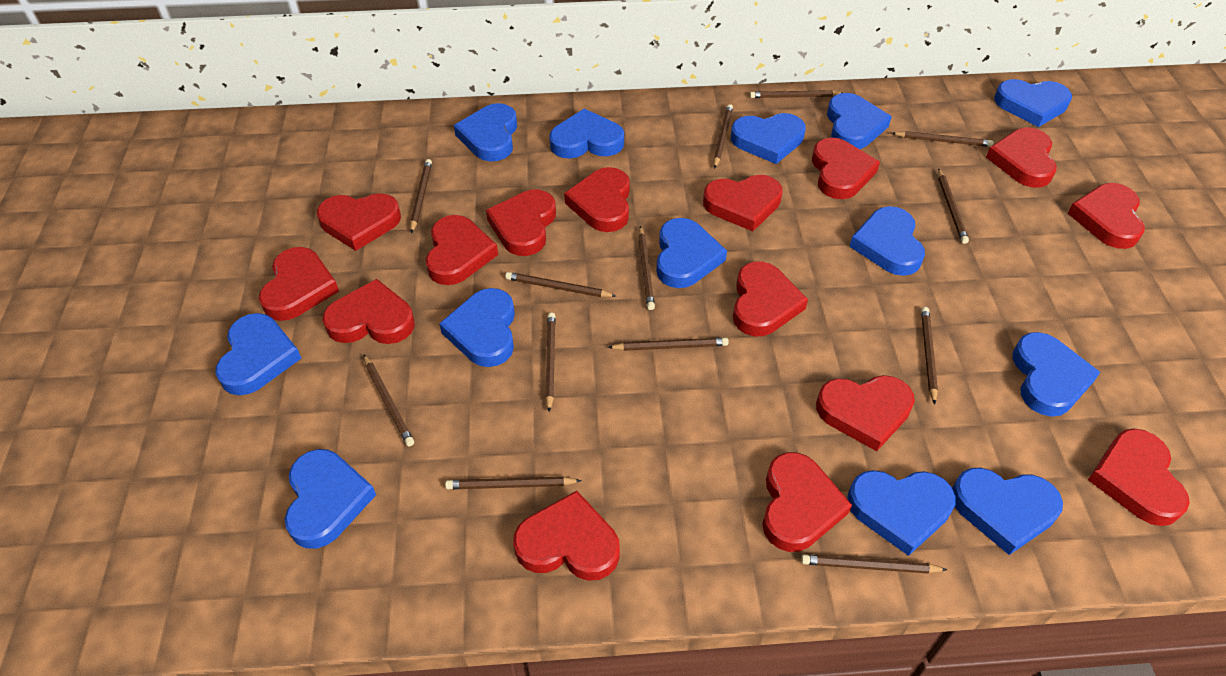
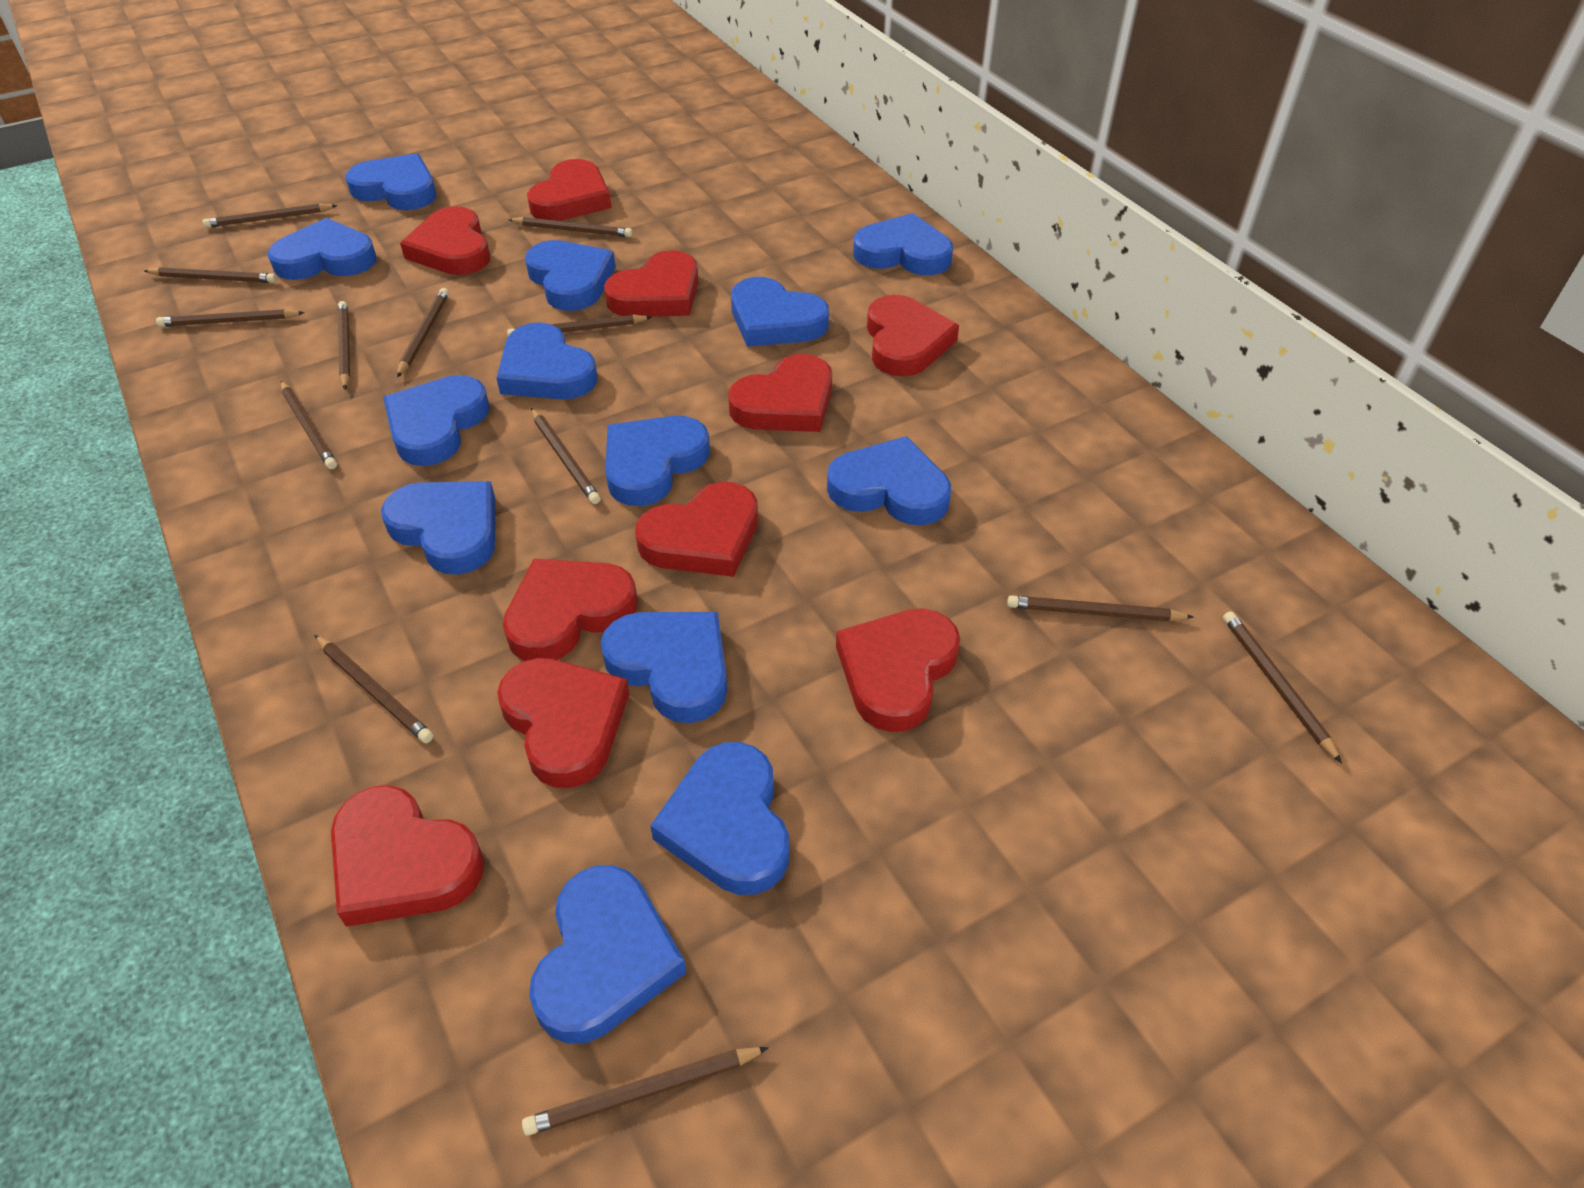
red heart: [259,247,339,321] [317,193,401,251] [323,279,415,344] [426,215,498,285] [486,190,556,256] [513,491,620,581] [564,167,630,232] [703,175,783,231] [733,261,808,336] [762,452,852,552] [812,137,880,199] [816,375,915,451] [986,127,1057,187] [1067,183,1145,249] [1088,428,1190,526] = 15 -> [331,785,484,927] [400,206,490,275] [497,658,629,788] [503,559,637,661] [527,159,612,221] [604,250,698,317] [635,482,758,577] [728,354,832,432] [836,608,960,732] [867,295,959,377] = 10

